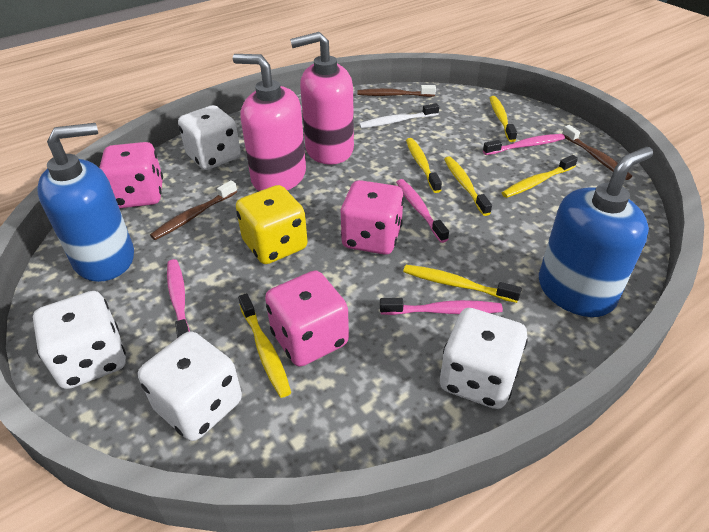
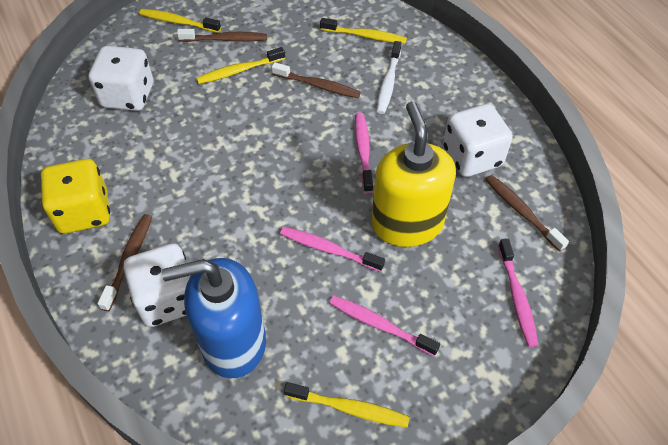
blue soap dispenser: [37,123,134,282] [539,147,653,317] = 2 -> [162,258,266,378] = 1
brown toothbrush: [150,180,237,240] [357,85,436,97] [562,125,632,180] = 3 -> [97,214,152,311] [177,29,267,42] [272,62,361,98] [485,175,569,252] = 4
pink dice: [99,142,163,208] [265,271,349,367] [341,180,404,255] = 3 -> none = 0
pink soap dispenser: [233,54,306,191] [290,32,354,165] = 2 -> none = 0
white dice: [33,291,126,389] [138,331,242,441] [178,105,241,170] [440,308,528,409] = 4 -> [89,46,153,111] [124,243,191,327] [443,104,513,177] = 3
yellow soap dispenser: none = 0 -> [372,101,456,247] = 1
yellow toothbrush: [238,293,291,398] [403,265,522,303] [406,138,442,193] [444,156,492,216] [490,96,517,142] [502,155,578,198] = 6 -> [139,9,221,33] [197,47,285,84] [284,382,410,427] [320,18,407,44] = 4

